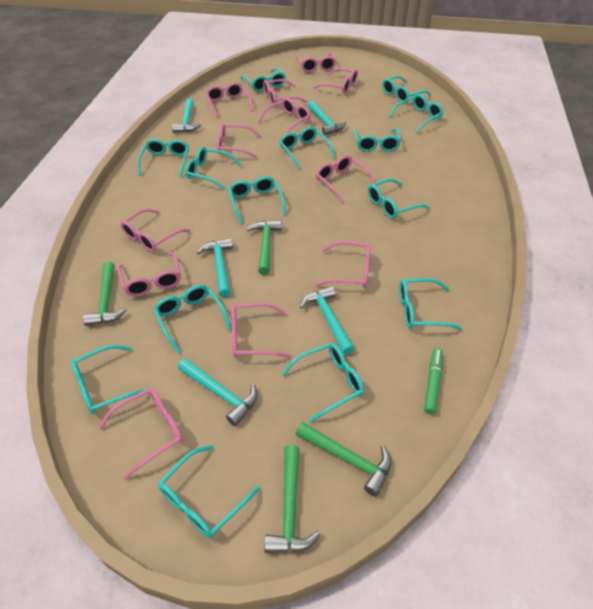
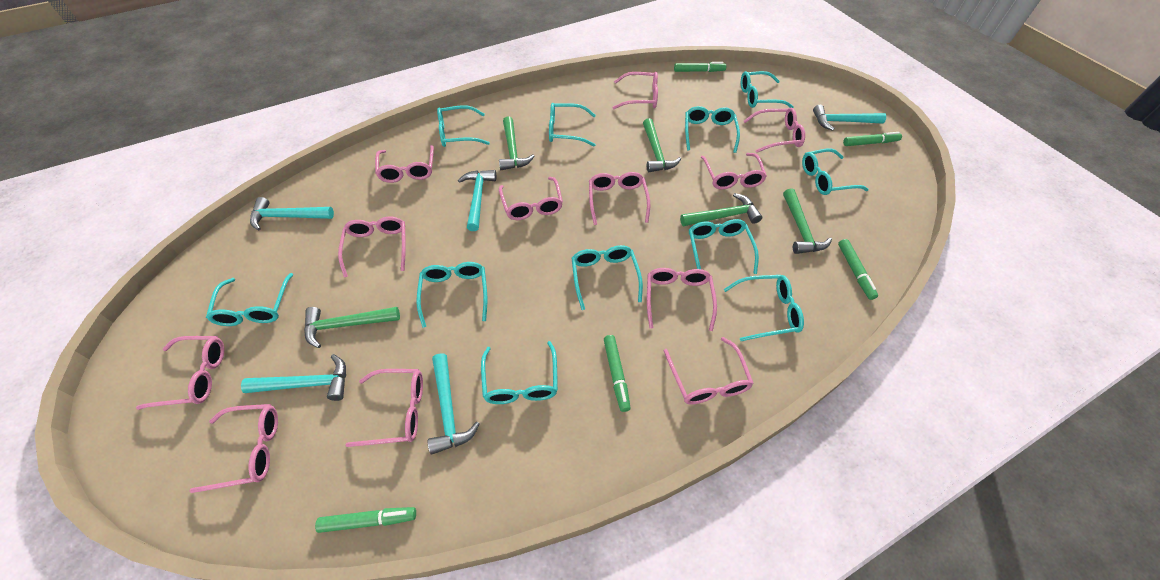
green hammer: [83,262,127,326] [247,220,282,275] [264,445,321,553] [296,422,391,496] = 4 -> [304,307,400,348] [499,116,535,170] [643,118,681,172] [680,193,762,226] [783,189,832,254] = 5
green marker: [424,348,443,414] = 1 -> [315,507,416,533] [604,335,631,412] [674,62,726,72] [838,239,878,300] [843,132,902,146] = 5
turquoise glasses: [71,345,146,414] [137,139,189,177] [154,284,231,354] [158,445,260,538] [186,147,242,190] [228,176,286,224] [240,68,286,91] [279,127,335,169] [281,343,364,423] [353,128,401,152] [368,178,429,219] [382,76,431,103] [389,94,443,133] [399,278,463,330] = 14 -> [206,273,293,326] [417,262,487,328] [437,105,490,147] [481,341,558,404] [549,103,596,147] [572,245,643,310] [685,106,740,153] [689,219,759,274] [724,275,804,341] [741,71,794,108] [802,148,869,195] = 11

